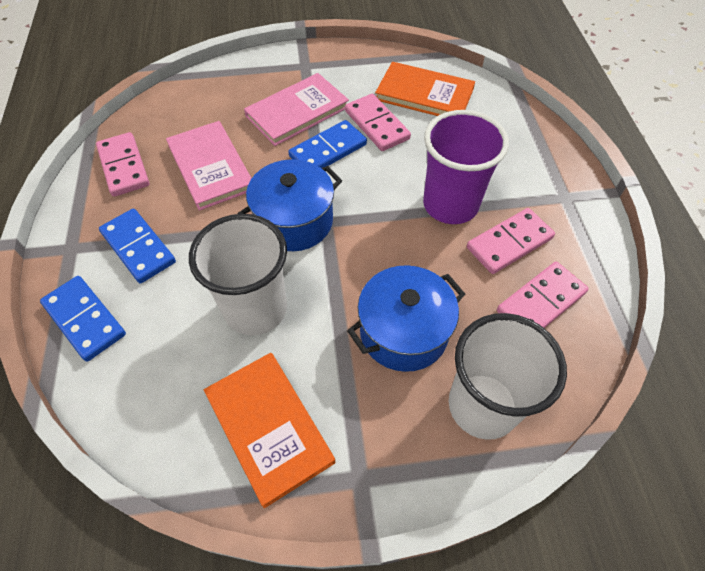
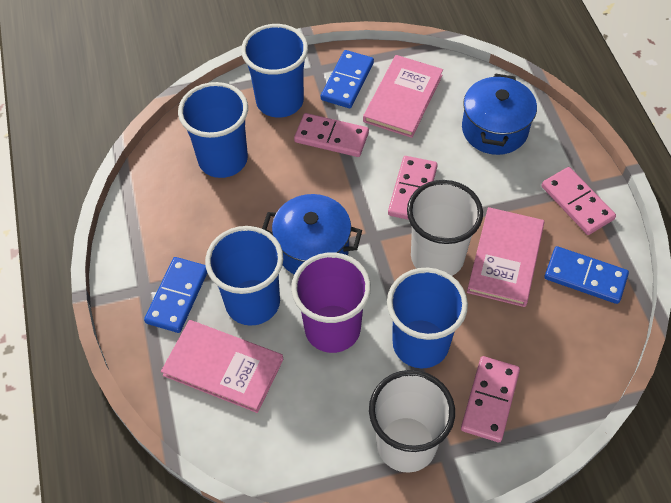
blue cup: none = 0 -> [178,82,248,178] [205,226,283,326] [241,24,308,118] [387,268,468,368] = 4
orange book: [204,353,335,508] [375,62,475,116] = 2 -> none = 0
pink book: [166,121,252,211] [244,73,349,146] = 2 -> [161,320,283,413] [363,55,443,138] [467,207,544,307] = 3

